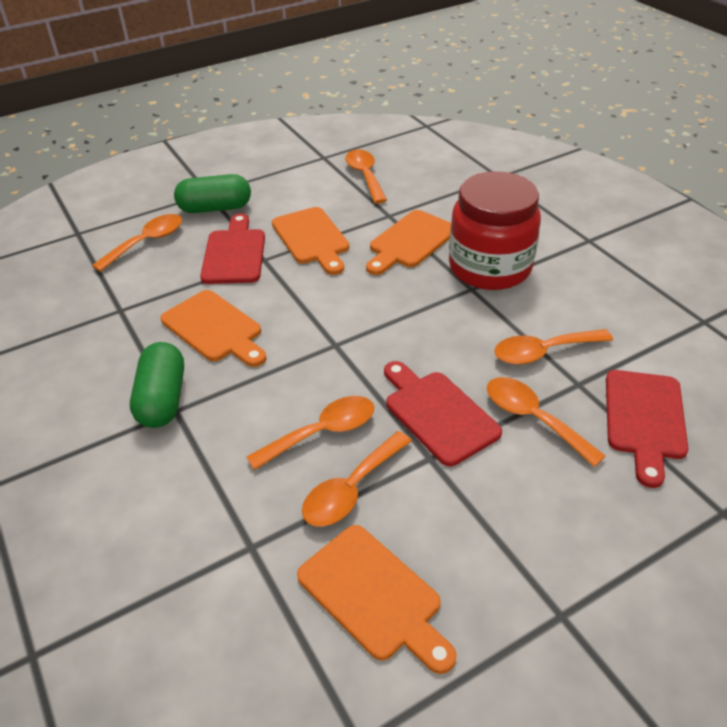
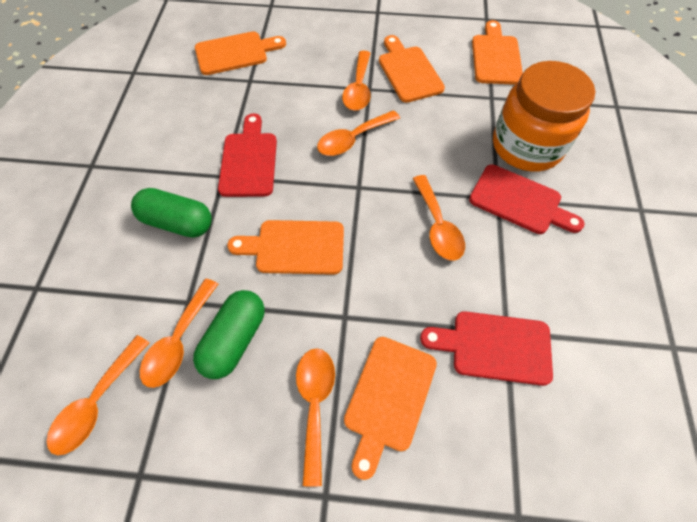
orange cutting board: [161,290,267,367] [272,207,349,275] [297,525,456,674] [366,210,451,275] = 4 -> [195,31,286,75] [227,220,344,275] [344,337,437,480] [379,35,445,103] [472,20,523,85] = 5
orange jar: none = 0 -> [493,61,595,172] = 1
red jar: [449,171,541,290] = 1 -> none = 0

